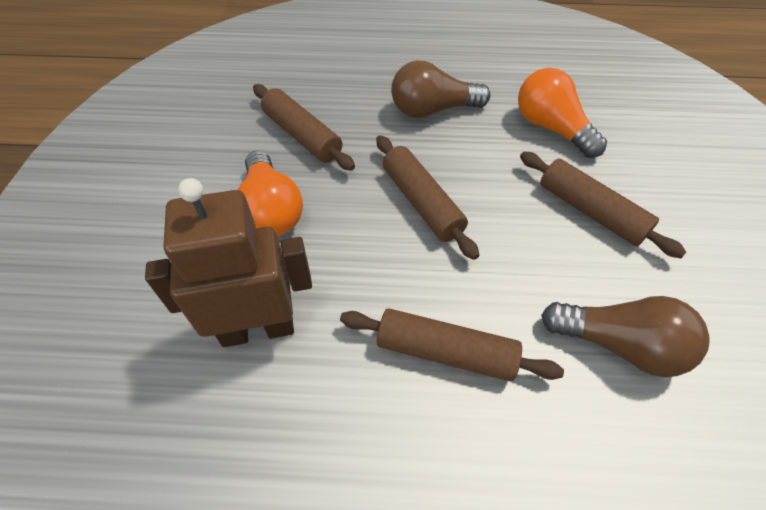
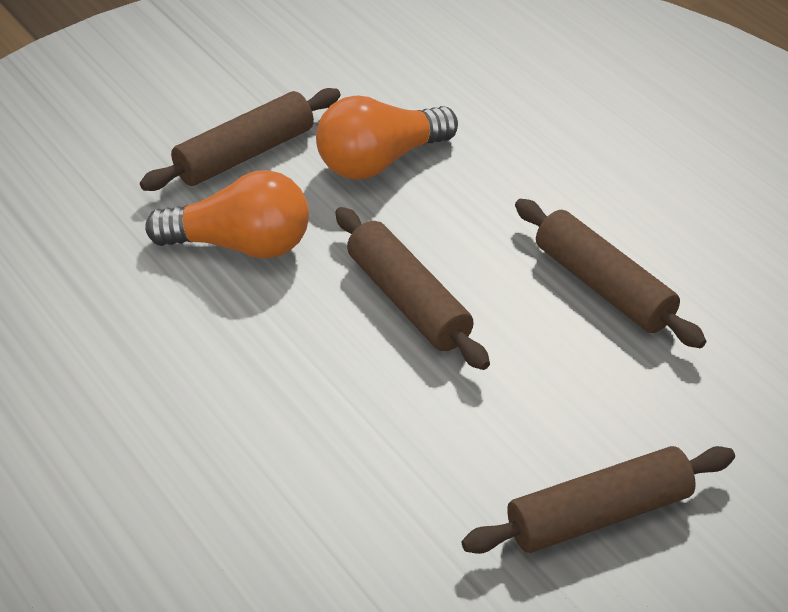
brown light bulb: [391,60,490,118] [541,296,710,377] = 2 -> none = 0
brown robot: [145,178,312,347] = 1 -> none = 0

